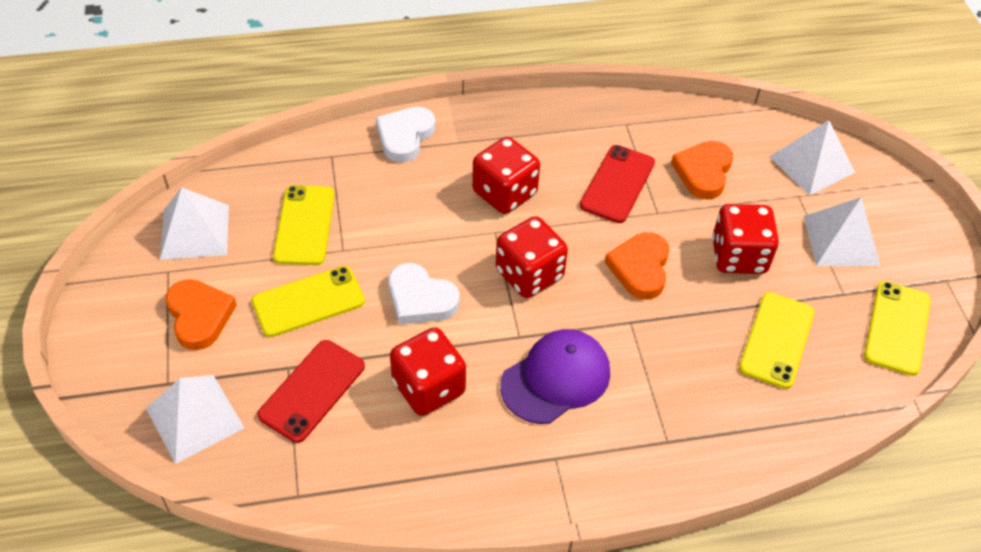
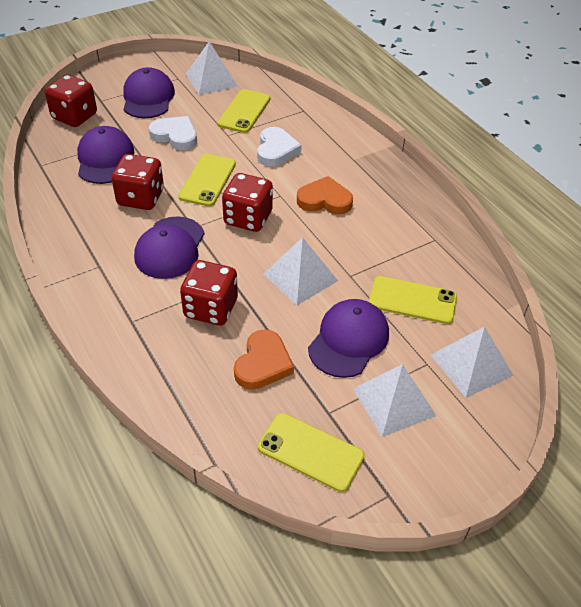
orange heart: [166,279,237,350] [604,232,669,300] [671,141,733,200] = 3 -> [234,329,294,390] [297,176,353,214] = 2
purple cap: [500,329,610,424] = 1 -> [77,126,134,184] [123,67,175,118] [134,216,205,279] [308,299,389,378] = 4
red phone: [257,340,365,443] [580,145,655,223] = 2 -> none = 0

